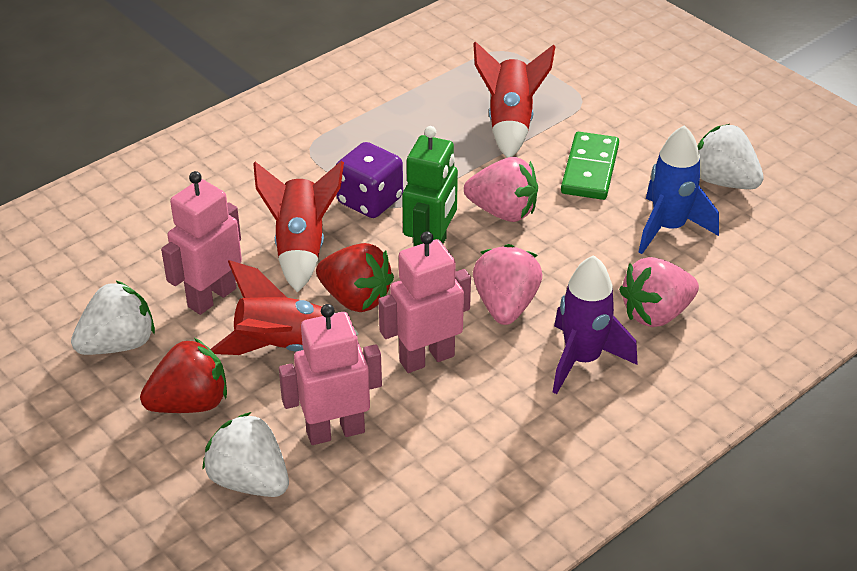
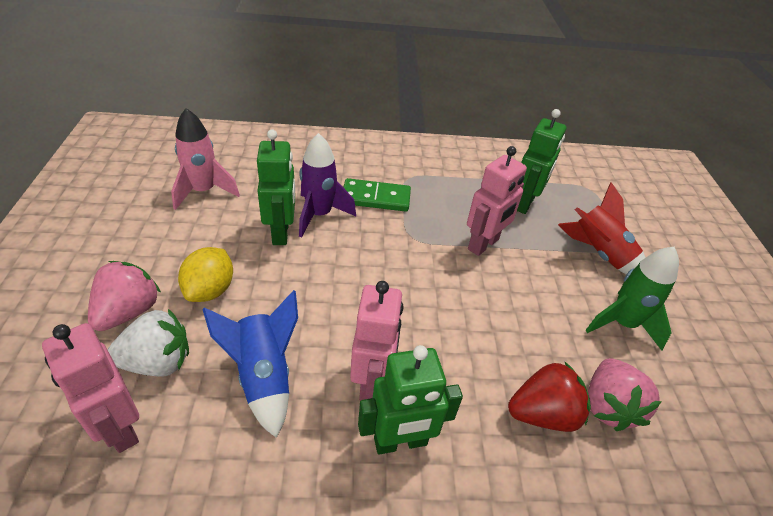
green robot: [402,126,458,246] = 1 -> [257,130,295,245] [358,345,463,455] [517,109,566,214] = 3
green rocket: none = 0 -> [586,246,679,351] = 1
pink rocket: none = 0 -> [171,108,240,210] = 1
pink strawberry: [464,157,538,222] [473,244,542,325] [619,257,699,327] = 3 -> [88,261,161,331] [588,358,662,431] = 2
purple dice: [336,142,403,218] = 1 -> none = 0
red rocket: [211,260,359,355] [253,161,344,293] [473,41,555,158] = 3 -> [558,182,646,274] = 1
red strawberry: [140,338,227,413] [316,243,394,312] = 2 -> [508,361,591,432] = 1
white strawberry: [71,281,155,355] [202,412,289,497] [697,124,764,189] = 3 -> [107,309,189,376] = 1
yellow lemon: none = 0 -> [178,247,233,302] = 1

